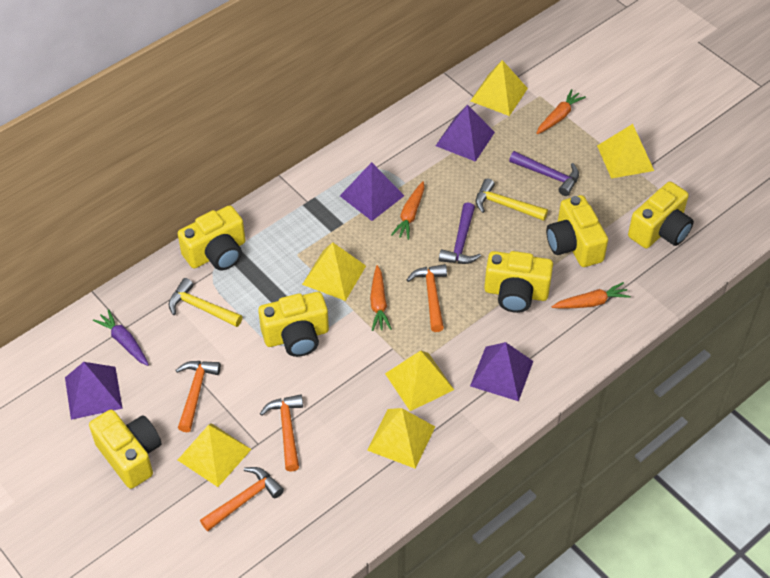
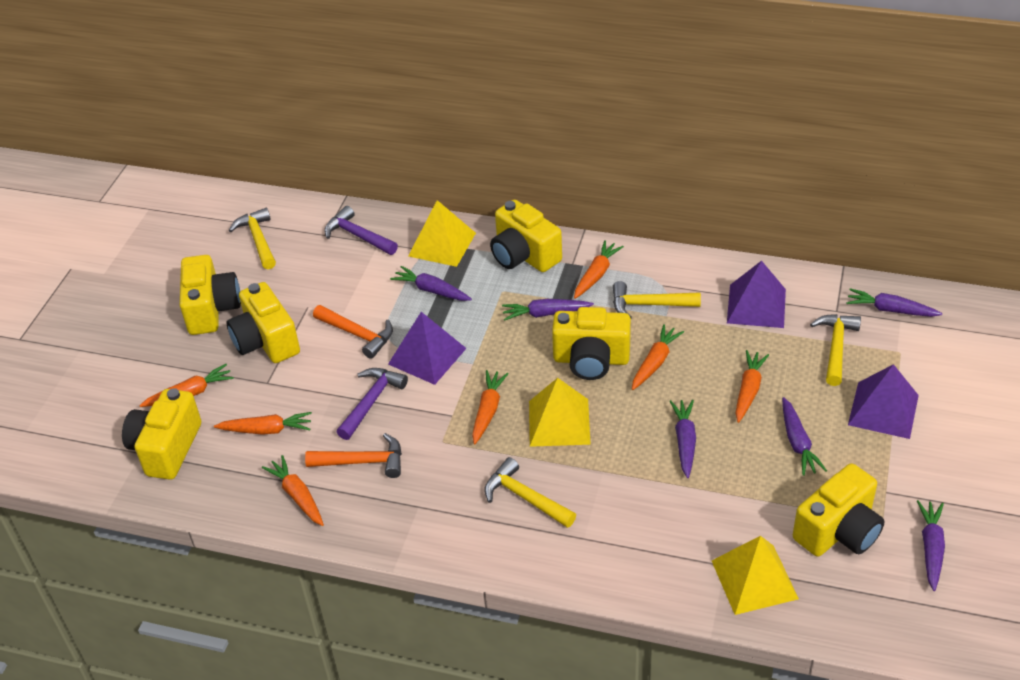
orange carrot: [370,265,392,331] [391,181,424,240] [536,89,586,134] [552,282,631,309] = 4 -> [139,364,234,407] [214,412,312,435] [262,455,324,526] [472,370,509,444] [574,240,624,299] [632,324,684,390] [735,350,769,423] = 7
orange hammer: [176,361,221,432] [200,467,284,531] [260,394,303,472] [407,264,447,332] = 4 -> [305,433,402,478] [313,305,393,359] = 2
purple carrot: [93,309,149,366] = 1 -> [390,266,472,301] [502,299,594,321] [670,400,696,478] [782,397,827,476] [846,288,942,317] [917,500,945,591] = 6
purple pyramid: [65,362,123,420] [340,162,404,221] [436,105,495,162] [470,342,533,401] = 4 -> [388,312,467,385] [727,261,786,328] [848,364,919,439] = 3
yellow hammer: [169,278,243,327] [476,178,548,221] = 2 -> [228,208,276,269] [485,457,576,528] [613,281,701,318] [810,314,861,386] = 4
yellow pyramid: [178,423,252,487] [302,242,366,301] [367,408,435,469] [385,350,454,411] [471,60,528,116] [597,124,654,179] = 6 -> [408,200,476,267] [529,378,591,447] [712,536,799,615] = 3

